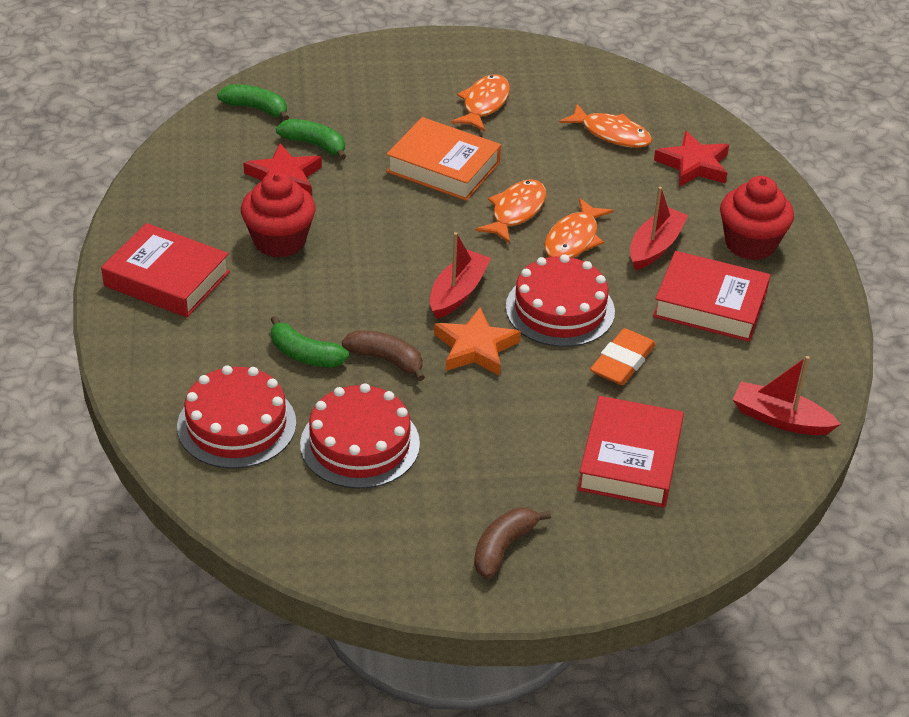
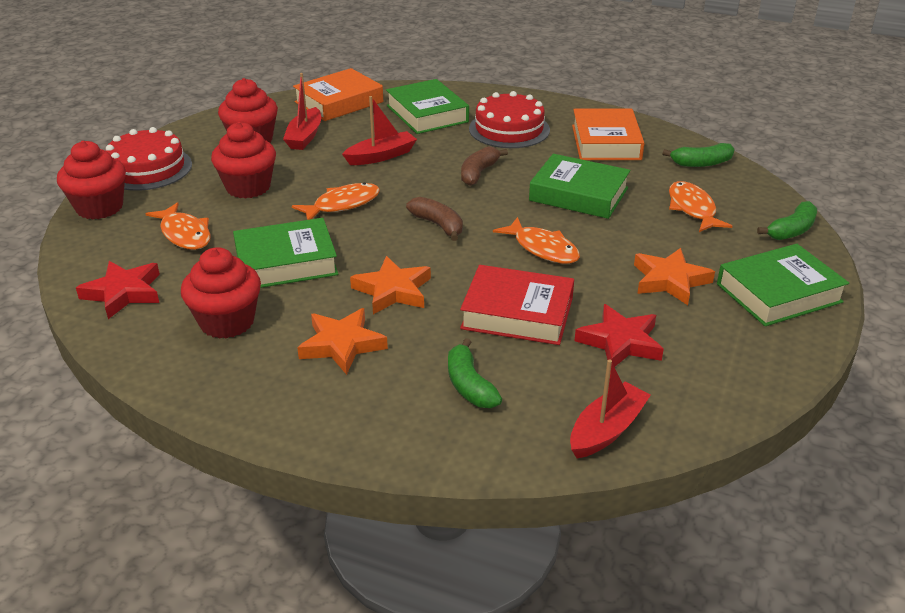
green book: none = 0 -> [233,218,338,288] [386,79,469,134] [529,154,630,219] [717,244,849,326] = 4
orange book: [386,117,501,201] = 1 -> [293,68,383,121] [572,109,644,160] = 2
orange eraser: [590,328,656,385] = 1 -> none = 0
orange star: [434,307,521,376] = 1 -> [297,308,388,375] [350,256,431,314] [634,248,715,305] = 3
red book: [101,223,230,317] [577,396,684,508] [653,251,771,342] = 3 -> [460,265,574,345] = 1
red cake: [177,365,296,469] [300,383,420,489] [506,254,615,347] = 3 -> [105,127,192,191] [469,91,550,148] = 2
red cupcake: [241,172,316,258] [720,176,794,260] = 2 -> [57,141,126,219] [181,247,261,339] [211,122,276,199] [218,78,278,143] = 4

